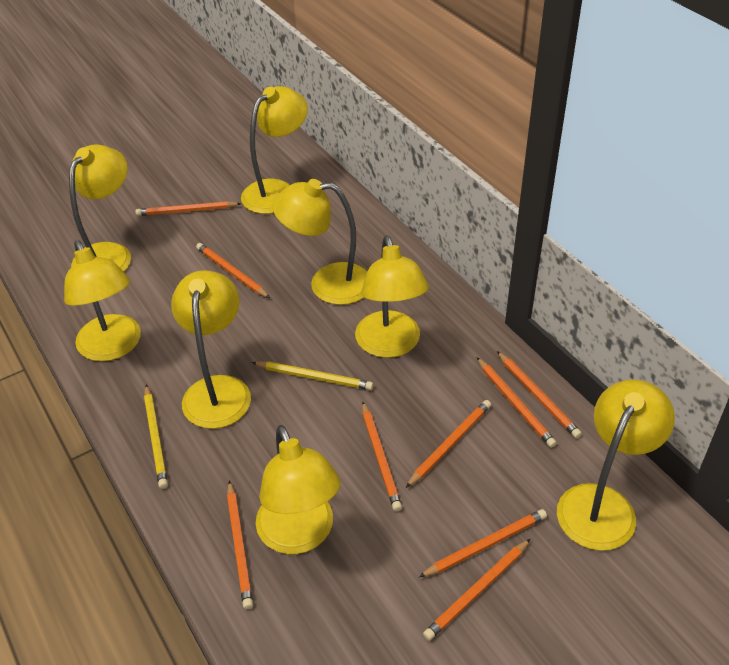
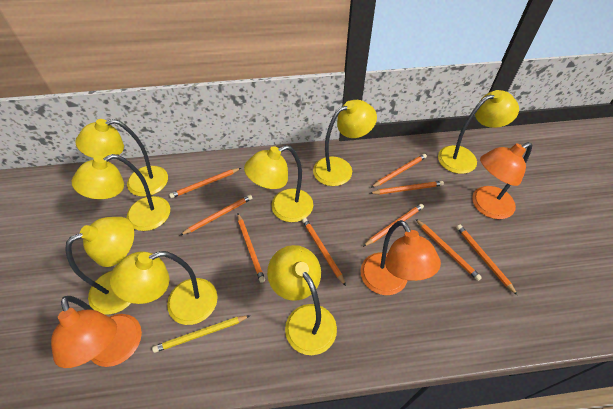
orange lamp: none = 0 -> [51,296,142,368] [361,220,441,295] [472,142,532,219] = 3
yellow pencil: [144,385,168,489] [252,361,373,390] = 2 -> [152,315,250,353] = 1

